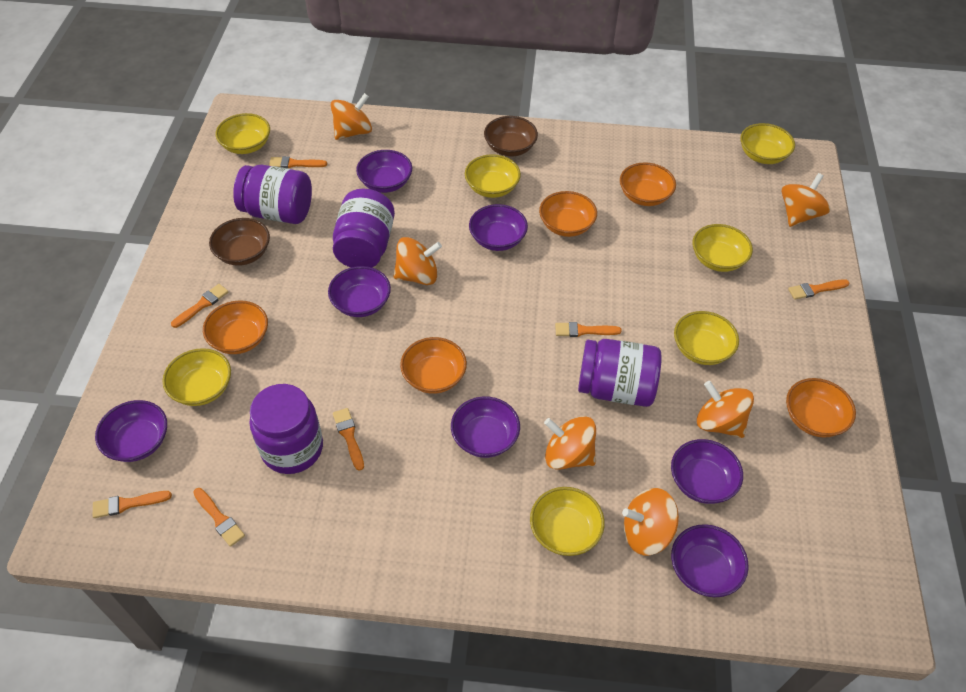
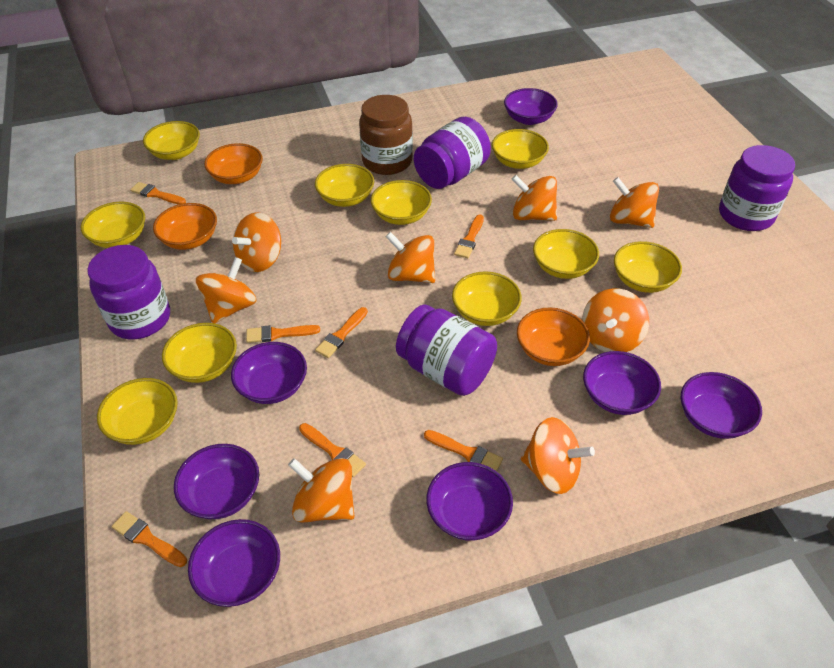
brown bowl: [209,218,270,266] [484,116,538,157] = 2 -> none = 0
brown jar: none = 0 -> [359,95,413,175] = 1
orange bowl: [203,300,268,354] [400,337,467,394] [539,191,597,237] [620,162,676,206] [786,378,856,438] = 5 -> [153,203,217,250] [204,143,263,184] [517,307,590,366] = 3
orange spinning top: [331,93,372,140] [394,237,442,285] [544,416,596,470] [622,488,679,555] [697,381,754,438] [781,173,830,227] = 6 -> [196,257,256,323] [232,213,281,272] [288,458,354,522] [385,232,435,283] [511,175,557,221] [521,417,595,494] [582,288,649,352] [610,177,659,228] = 8
yellow bowl: [162,348,231,406] [215,113,270,154] [465,154,521,198] [530,487,605,556] [674,311,739,365] [693,224,753,272] [740,123,795,164] = 7 -> [81,202,145,248] [97,378,178,445] [143,121,200,160] [162,323,237,383] [315,164,374,207] [371,180,432,225] [452,271,522,326] [492,129,549,169] [533,229,599,279] [614,241,682,293] = 10

